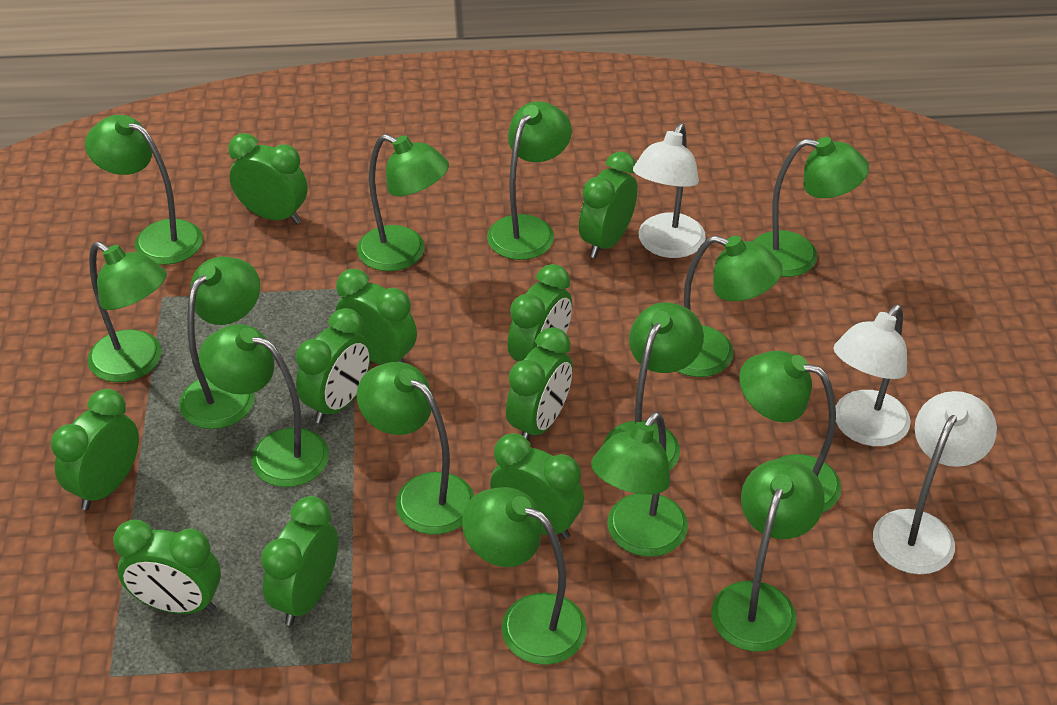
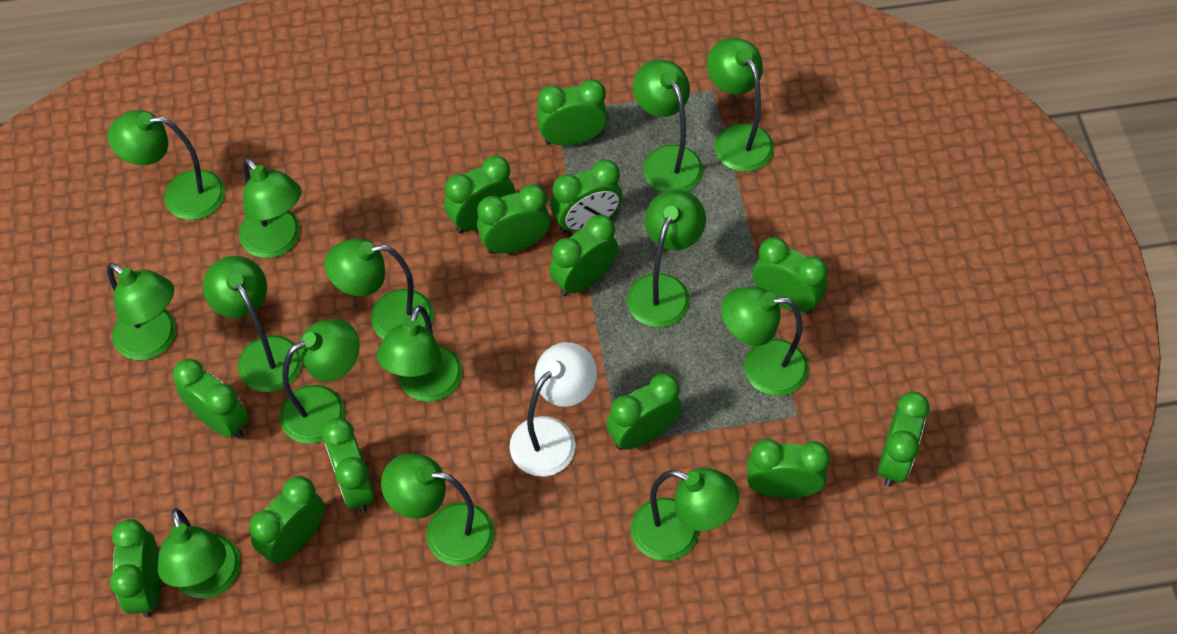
green clock: [51,389,139,510] [113,520,221,614] [229,133,307,224] [261,496,338,626] [296,308,371,424] [335,269,417,365] [490,433,584,539] [506,327,573,441] [507,264,572,362] [579,151,637,258] = 10 -> [110,519,161,617] [173,359,249,439] [249,476,325,564] [322,418,375,512] [444,155,515,233] [477,184,551,254] [537,80,608,146] [549,215,618,296] [550,160,622,233] [606,373,682,450] [747,439,830,498] [753,237,828,314] [878,392,930,487] = 13
white lamp: [633,123,706,258] [833,304,911,446] [873,391,997,574] = 3 -> [510,342,597,476] = 1

